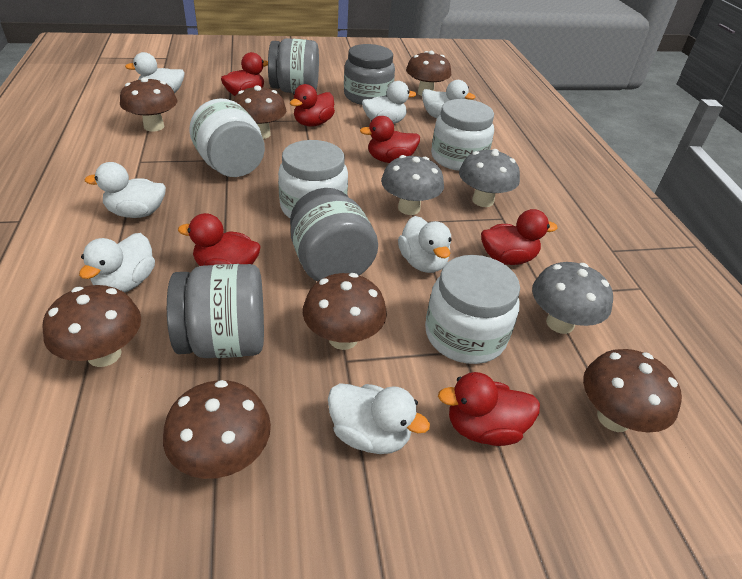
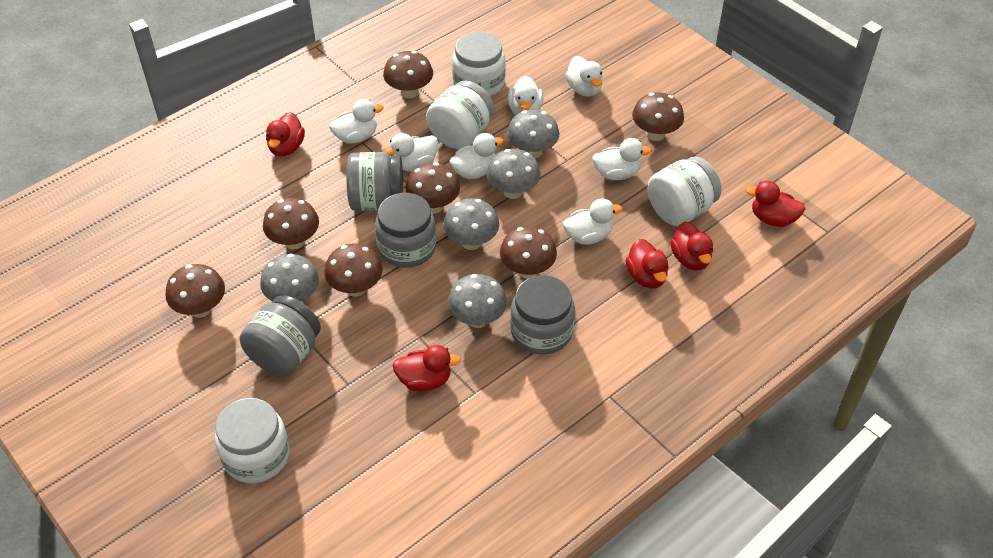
grey mushroom: [381,155,444,215] [459,149,520,207] [532,262,613,334] = 3 -> [260,254,319,303] [443,198,499,250] [448,274,507,328] [487,149,541,199] [507,109,559,158] = 5
red duck: [178,213,261,266] [221,52,268,96] [290,84,335,127] [360,116,420,163] [438,372,540,446] [481,209,558,265] = 6 -> [266,112,305,156] [392,345,461,391] [625,239,669,288] [671,222,713,270] [746,181,806,227] = 5

